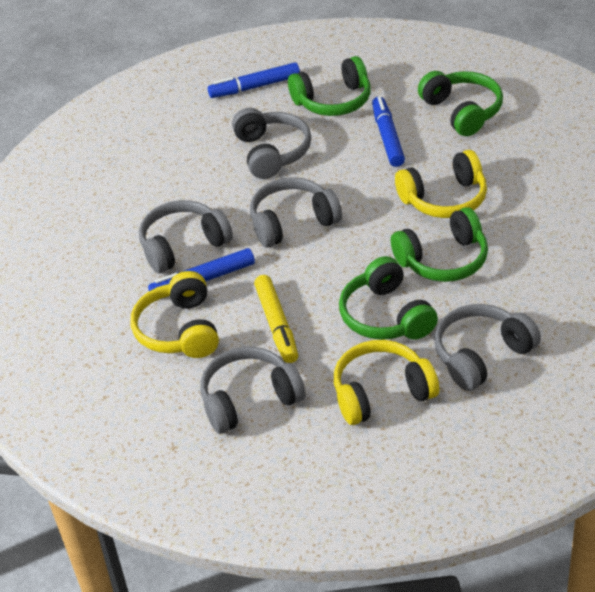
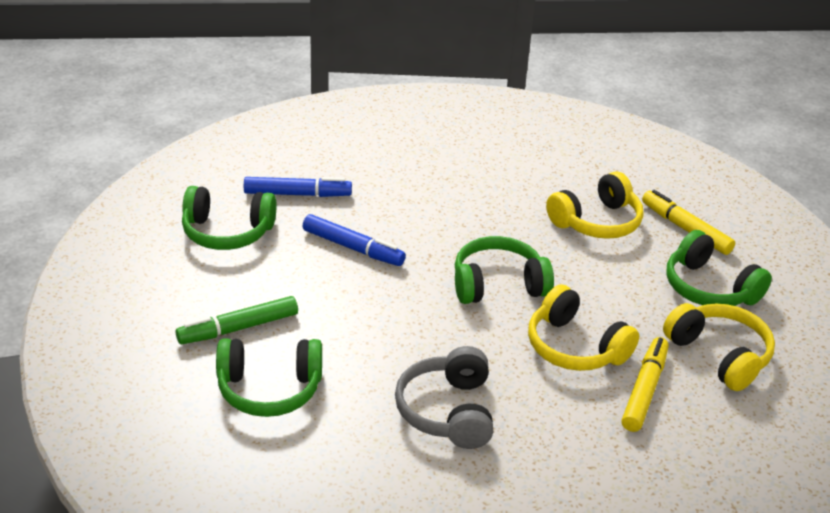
blue marker: [148,248,255,291] [208,62,300,98] [372,96,405,167] = 3 -> [244,177,352,197] [303,214,406,266] = 2
green marker: none = 0 -> [176,296,298,344] = 1
grey headphones: [139,200,233,273] [200,347,305,434] [232,108,311,179] [250,177,342,248] [434,304,541,391] = 5 -> [395,346,493,449] = 1
yellow marker: [254,275,298,363] = 1 -> [621,337,669,432] [642,190,735,255] = 2

